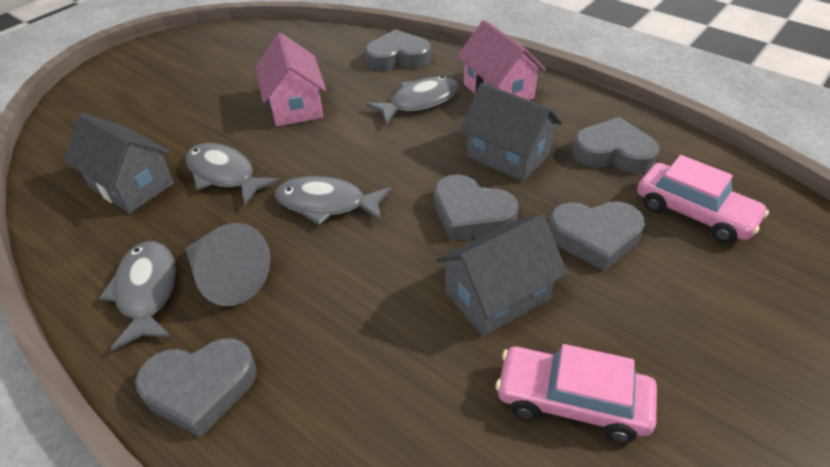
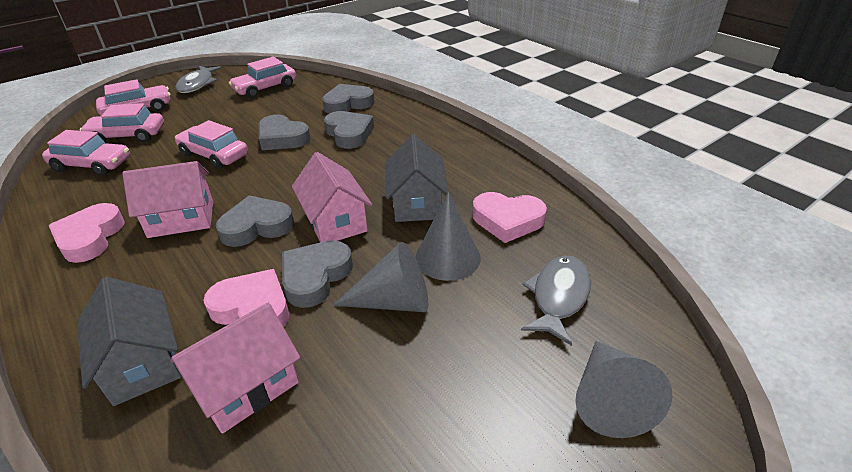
grey cone: [185,223,270,306] = 1 -> [333,242,428,312] [416,191,481,281] [575,341,673,438] = 3
grey fish: [99,241,176,351] [185,143,280,205] [275,176,392,225] [366,76,459,125] = 4 -> [176,66,222,93] [521,256,591,346] = 2
grey house: [64,113,174,213] [436,215,567,337] [460,83,562,181] = 3 -> [77,277,182,406] [386,134,448,222] = 2
pink car: [496,344,657,443] [637,155,769,243] = 2 -> [42,130,130,176] [79,103,164,142] [96,79,171,116] [175,120,248,169] [229,57,296,98] = 5
pink heart: none = 0 -> [49,203,125,263] [203,269,289,327] [473,192,547,243] = 3
pink house: [255,33,326,126] [457,20,546,100] = 2 -> [122,161,213,238] [170,303,301,434] [292,152,373,242] = 3

